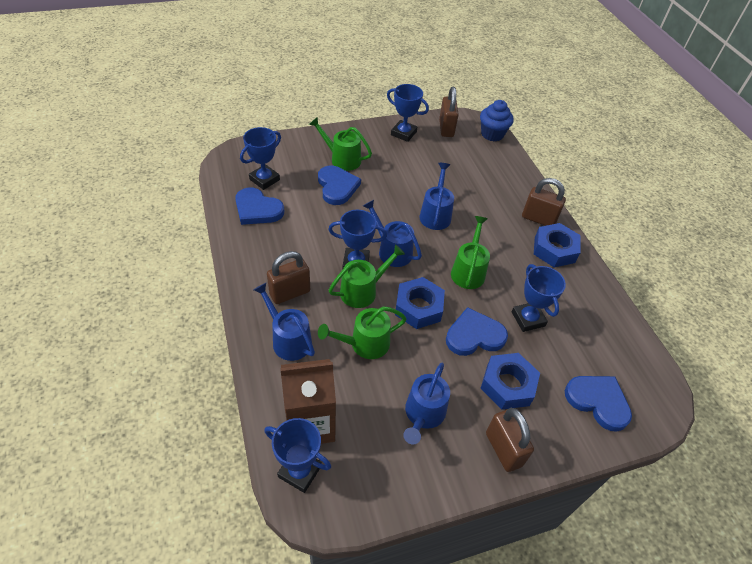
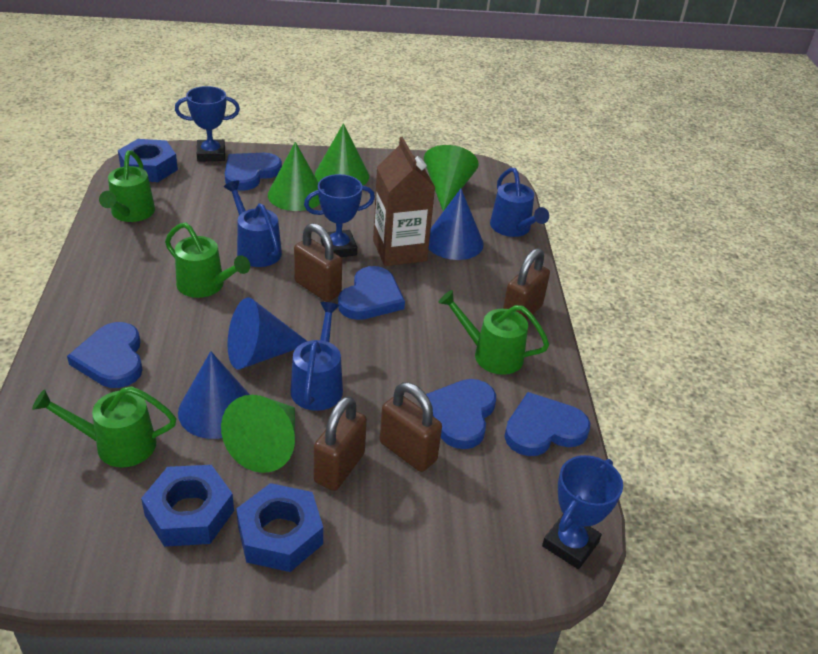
blue cone: none = 0 -> [178,351,250,439] [227,298,307,370] [429,189,484,260] = 3
blue cupcake: [480,100,514,141] = 1 -> none = 0
blue heart: [235,187,284,225] [318,166,361,205] [446,307,508,356] [565,376,632,432] = 4 -> [67,322,143,388] [225,153,282,191] [338,266,405,320] [426,379,496,449] [504,392,591,456] = 5
blue trophy: [240,127,281,190] [264,418,331,493] [328,210,387,270] [387,84,429,142] [512,264,566,332] = 5 -> [175,86,240,162] [304,174,375,257] [542,455,623,569] = 3
blue watering can: [253,283,315,361] [363,200,422,267] [403,363,450,445] [420,163,454,230] = 4 -> [224,180,282,267] [290,302,343,411] [490,168,549,237] = 3
green cone: none = 0 -> [221,395,295,473] [268,142,320,211] [315,123,369,185] [424,145,479,211] = 4

